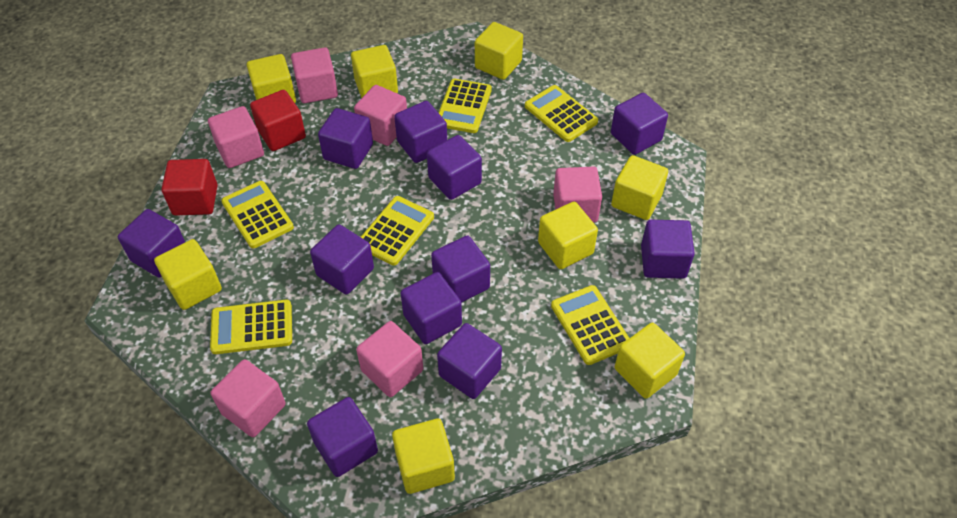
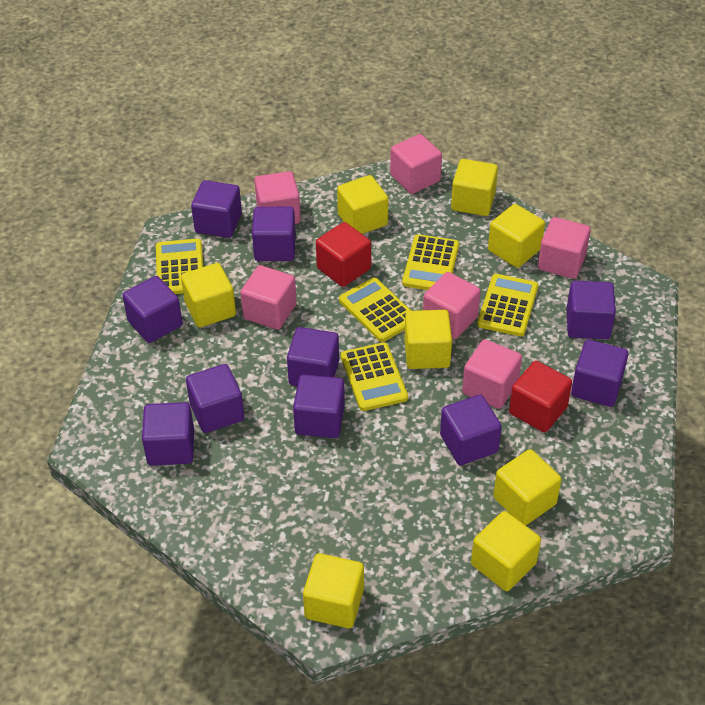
purple cube: [118,209,185,278] [307,397,378,477] [310,224,374,295] [318,108,373,169] [394,101,447,163] [401,272,462,344] [427,135,482,200] [431,235,490,303] [437,323,502,399] [611,93,668,155] [641,220,695,279] = 11 -> [122,276,183,343] [142,402,194,466] [186,364,244,433] [191,180,242,238] [252,207,296,261] [287,327,339,386] [293,374,345,438] [440,394,502,465] [567,280,616,339] [571,340,628,407] = 10
yellow calculator: [210,300,292,354] [221,181,294,248] [361,196,434,266] [438,79,492,133] [525,85,598,142] [551,285,629,365] = 6 -> [156,239,203,294] [339,277,411,342] [341,342,408,411] [402,234,459,290] [477,274,538,336] = 5

